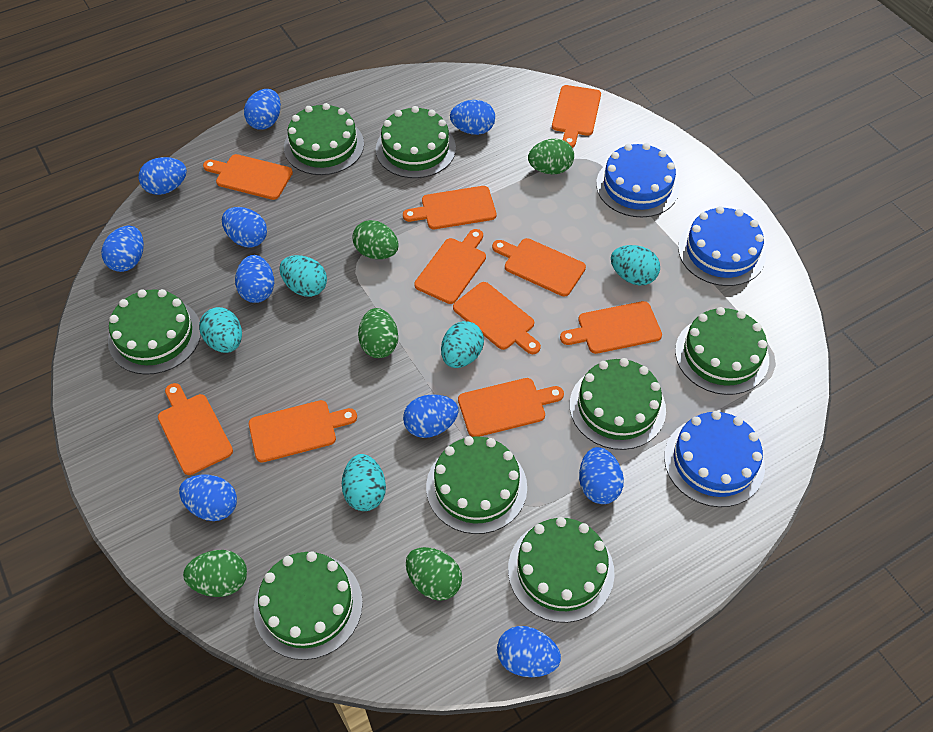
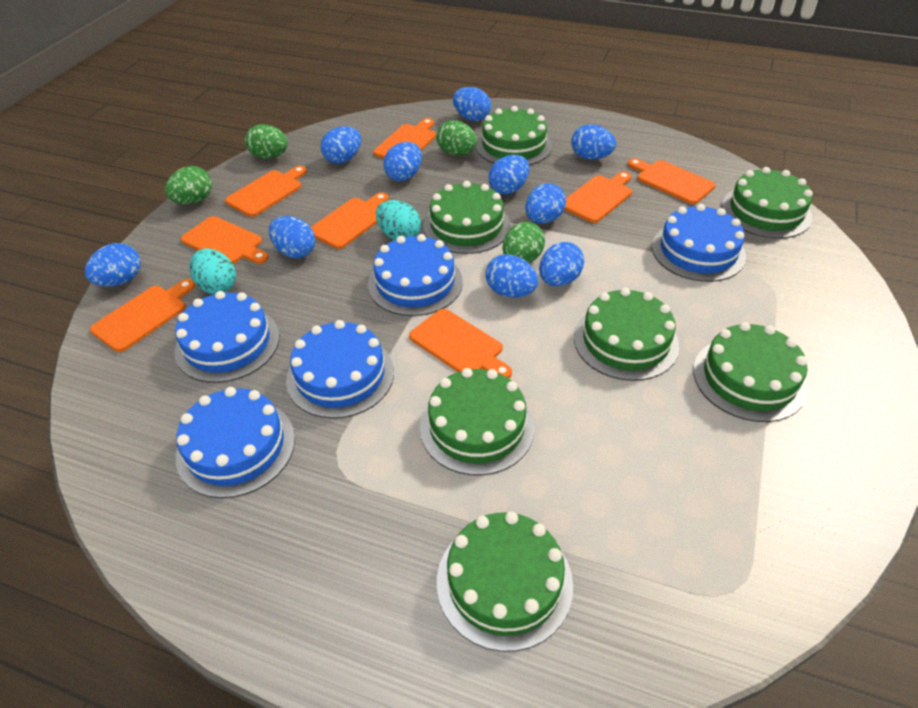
blue cake: [596,143,679,217] [664,411,765,507] [678,206,766,286] = 3 -> [174,291,280,383] [176,387,295,498] [286,320,394,419] [368,234,463,316] [652,204,746,282] = 5
green cake: [108,289,201,375] [254,551,363,660] [284,103,364,175] [376,106,456,178] [426,436,527,534] [508,517,615,623] [570,358,666,450] [675,307,769,395] = 8 -> [420,368,535,475] [423,181,511,254] [437,512,573,652] [476,106,552,165] [574,288,679,381] [693,322,808,422] [722,167,813,239] = 7
green egg: [183,550,247,597] [352,220,399,259] [358,308,398,358] [406,547,462,601] [528,139,574,174] = 5 -> [165,166,212,204] [245,124,288,159] [436,120,477,156] [502,222,545,263] = 4
orange cutting board: [158,383,233,475] [203,154,293,200] [249,400,357,463] [403,186,496,229] [414,229,486,304] [453,282,541,354] [458,378,564,437] [492,238,586,296] [552,85,601,148] [560,301,662,354] = 10 -> [90,279,195,352] [181,216,268,264] [225,166,307,217] [311,192,389,249] [373,118,436,159] [409,309,512,378] [564,171,632,223] [628,158,716,204] = 8
turquoise egg: [199,307,242,353] [279,255,327,297] [342,454,386,511] [441,321,484,368] [611,245,660,286] = 5 -> [190,248,236,294] [376,200,421,240] = 2

